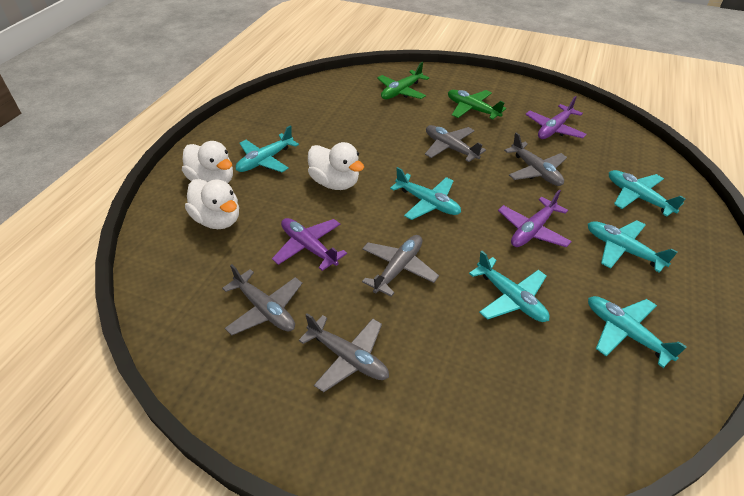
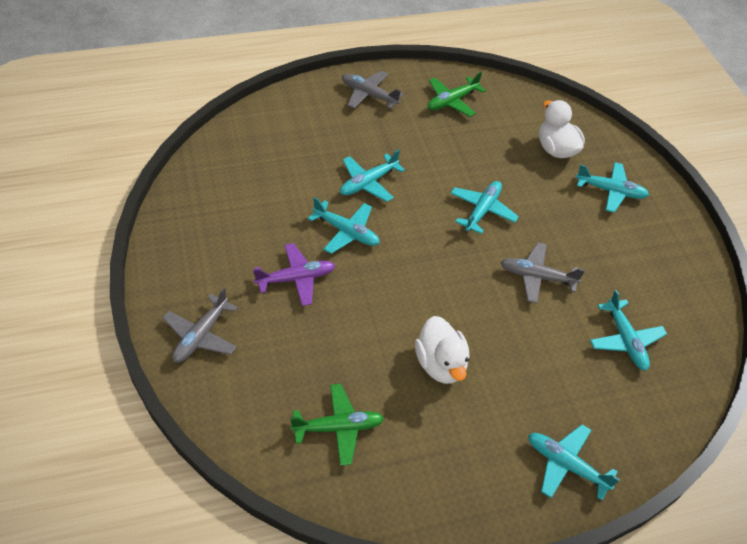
grey plane: [222,264,302,335] [299,313,389,392] [362,235,439,297] [425,125,486,162] [504,132,567,186] = 5 -> [163,288,238,363] [342,71,404,109] [500,243,585,303] = 3
purple plane: [272,218,347,271] [498,190,572,247] [525,96,587,139] = 3 -> [253,243,335,306] = 1
white duck: [182,141,233,183] [185,179,239,229] [308,142,364,190] = 3 -> [415,316,469,384] [539,100,585,158] = 2

